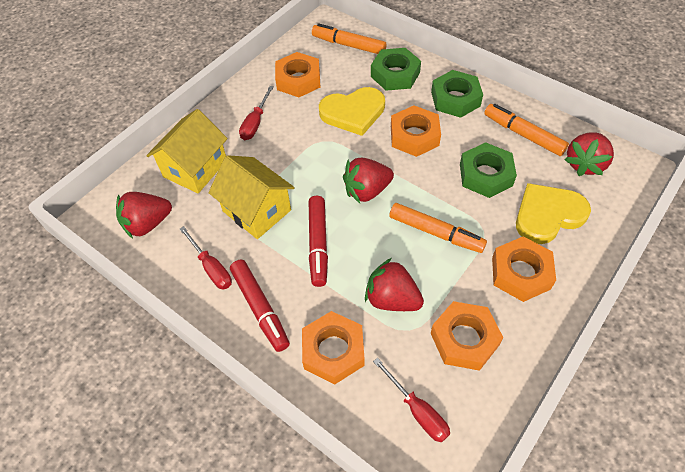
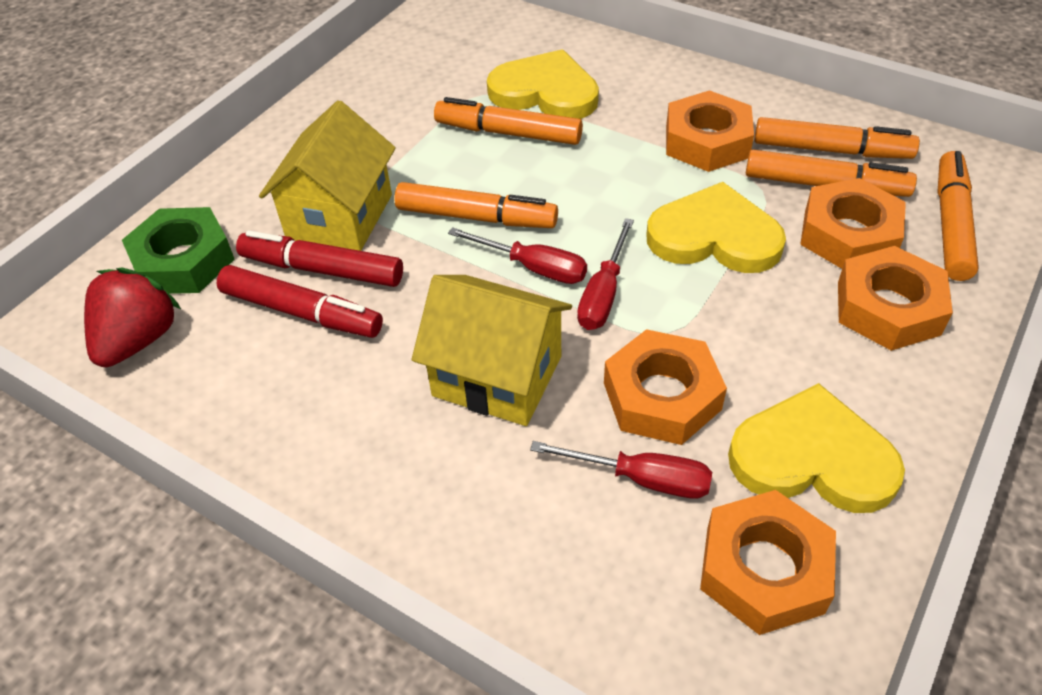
green nut: [371,48,421,91] [431,70,483,118] [460,142,517,198] = 3 -> [122,207,235,294] = 1
orange marker: [312,23,386,54] [389,203,487,253] [484,104,569,156] = 3 -> [394,182,558,228] [434,97,583,145] [746,149,917,197] [754,117,920,159] [937,151,979,281] = 5
red strawberry: [116,192,172,239] [343,158,394,203] [365,258,424,311] [564,132,614,176] = 4 -> [84,268,182,367] = 1
yellow heart: [319,87,385,136] [516,183,591,244] = 2 -> [487,49,599,119] [646,182,786,273] [728,383,905,513] = 3

